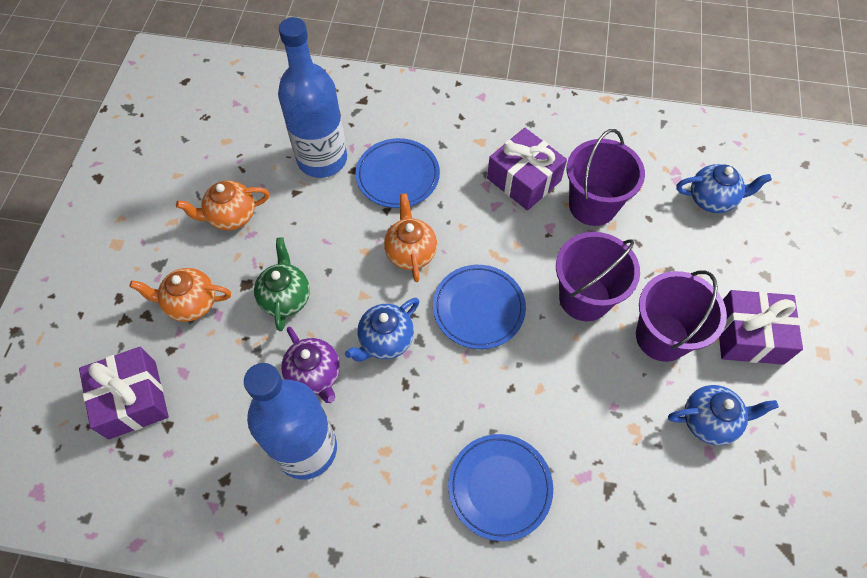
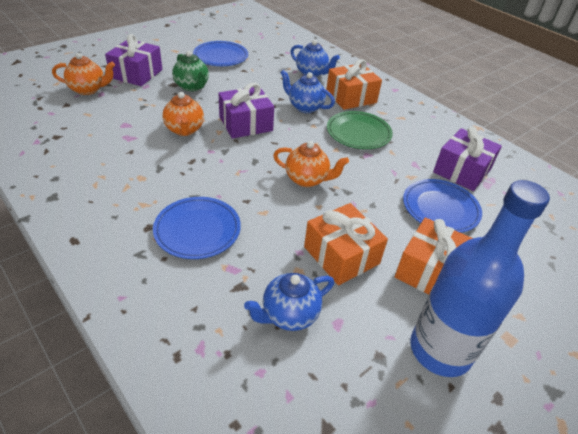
blue bottle: [244,363,337,480] [278,17,347,178] = 2 -> [410,180,550,377] = 1
green plate: none = 0 -> [327,111,393,149] = 1
orange gift: none = 0 -> [304,203,388,285] [326,59,382,110] [395,217,473,294] = 3
purple bucket: [556,232,640,321] [567,129,645,226] [636,270,727,362] = 3 -> none = 0
purple teapot: [281,327,340,403] = 1 -> none = 0

